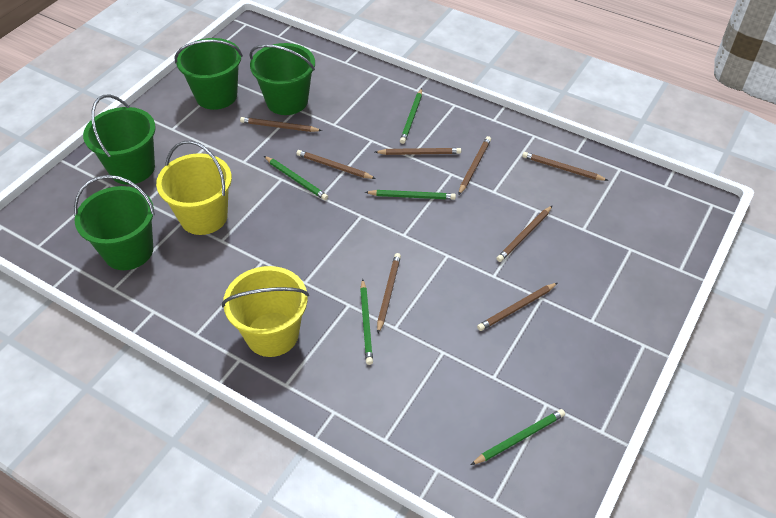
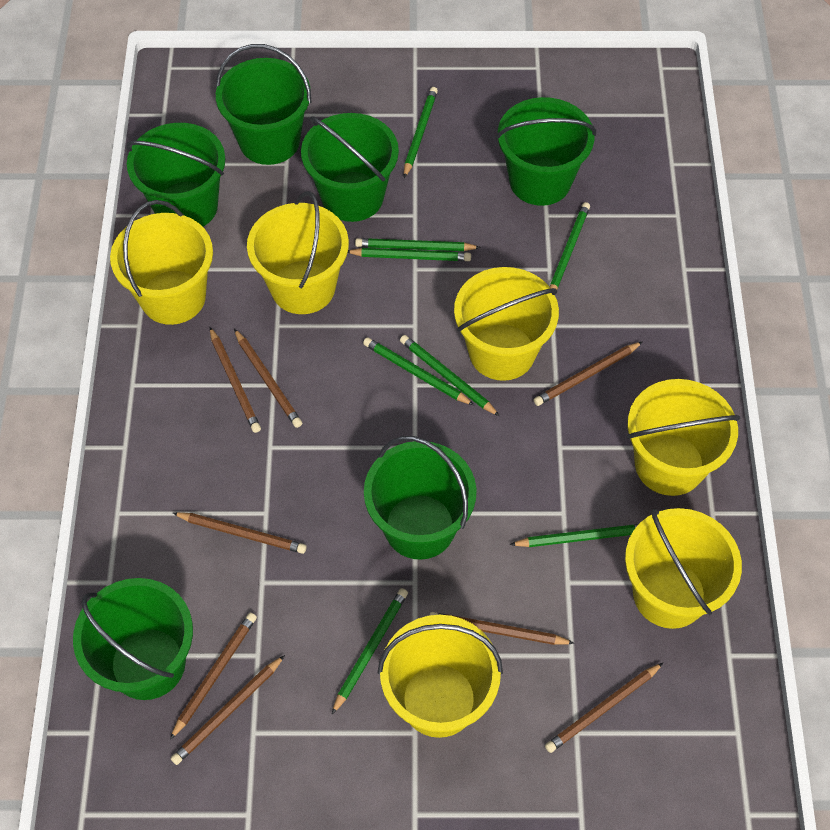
green bucket: [74,175,155,270] [83,94,156,185] [174,38,243,110] [249,43,315,115] = 4 -> [73,578,193,700] [126,123,225,227] [216,44,311,165] [301,113,399,222] [364,436,477,560] [496,97,596,206] = 6
green pencil: [264,156,328,200] [360,279,373,365] [365,190,456,200] [400,88,422,144] [471,409,565,465] = 5 -> [332,588,408,714] [348,248,471,261] [355,238,481,251] [363,337,474,405] [400,335,500,416] [404,87,438,178] [509,524,638,547] [550,202,590,289] = 8
yellow bucket: [156,141,232,235] [222,266,309,357] = 2 -> [110,200,213,325] [247,191,349,314] [378,615,503,738] [454,267,559,381] [625,508,742,629] [627,379,740,496] = 6

